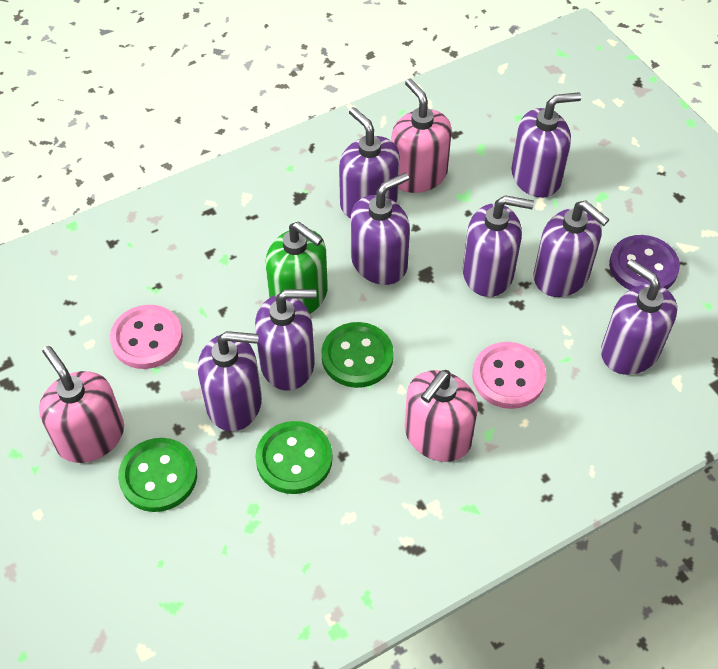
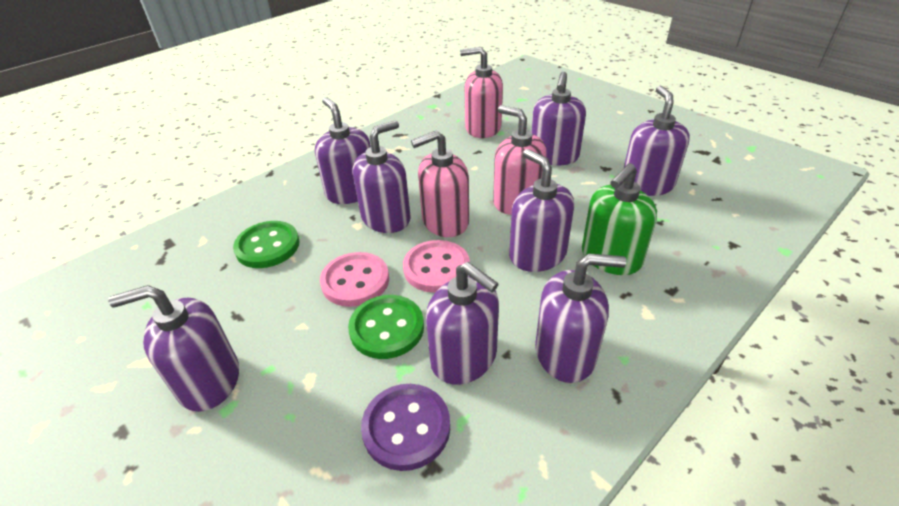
green button: [118,438,197,512] [255,421,333,494] [321,322,394,388] = 3 -> [233,221,300,268] [348,295,424,359] = 2

